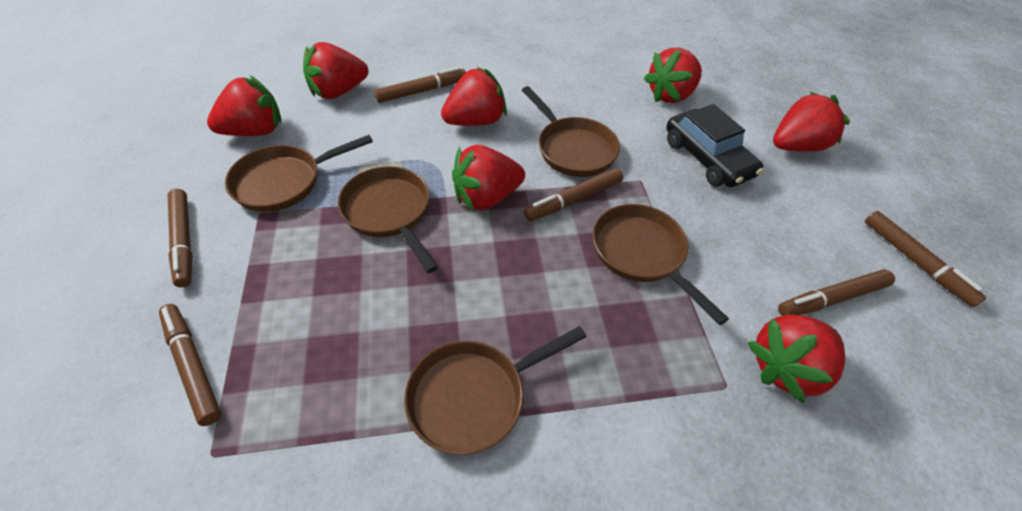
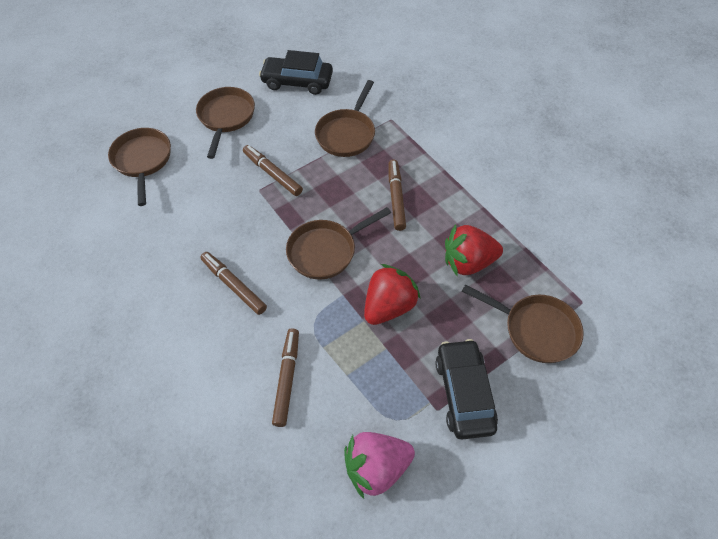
black car: [666,104,763,187] = 1 -> [259,50,333,95] [435,339,498,439] = 2
brown marker: [159,304,221,426] [168,189,192,287] [374,67,466,103] [524,168,623,221] [778,269,895,316] [865,211,986,307] = 6 -> [200,252,267,315] [243,145,303,196] [272,328,299,427] [388,160,406,231] = 4
pink strawberry: none = 0 -> [344,432,415,499] = 1
red strawberry: [207,76,281,136] [303,42,369,99] [441,67,507,126] [452,145,525,211] [644,47,702,103] [748,315,845,403] [773,92,850,151] = 7 -> [364,264,421,325] [445,224,503,276] = 2

